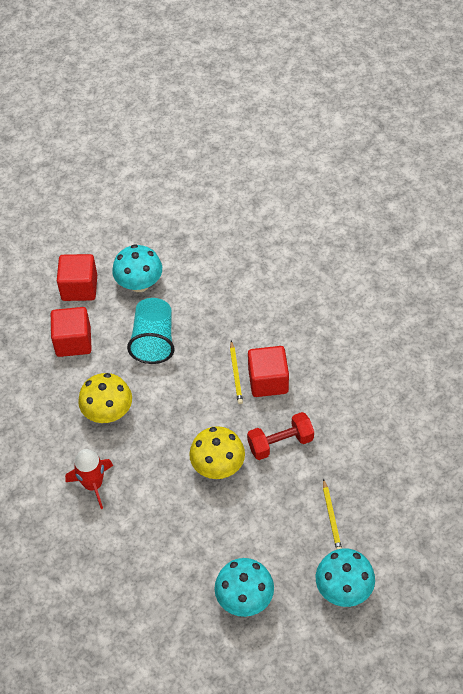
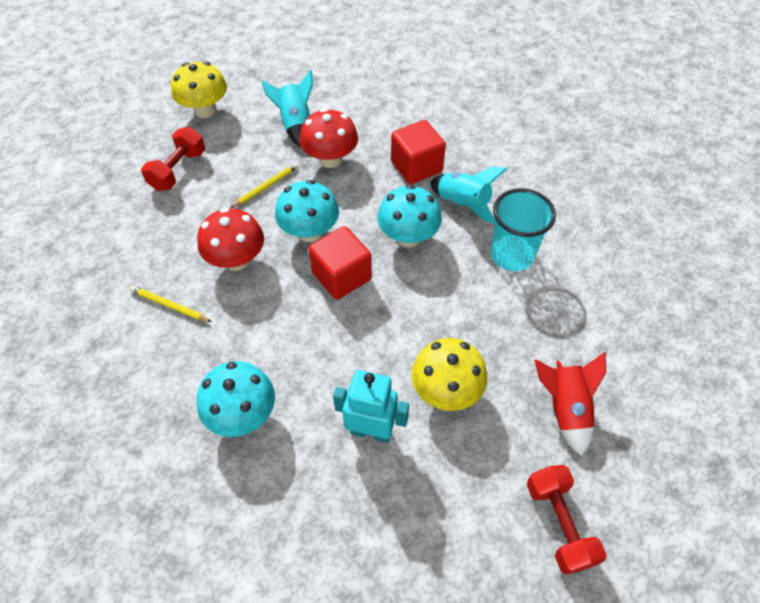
red cube: [51,307,92,357] [57,254,97,301] [248,346,289,397] = 3 -> [308,226,372,300] [391,120,446,184] = 2
red dumbbell: [247,412,314,460] = 1 -> [141,127,205,191] [527,465,607,574] = 2
red mushroom: none = 0 -> [197,208,264,271] [299,108,358,168] = 2
turquoise robot: none = 0 -> [333,370,409,443] = 1
turquoise rocket: none = 0 -> [261,70,313,147] [430,167,507,224] = 2

